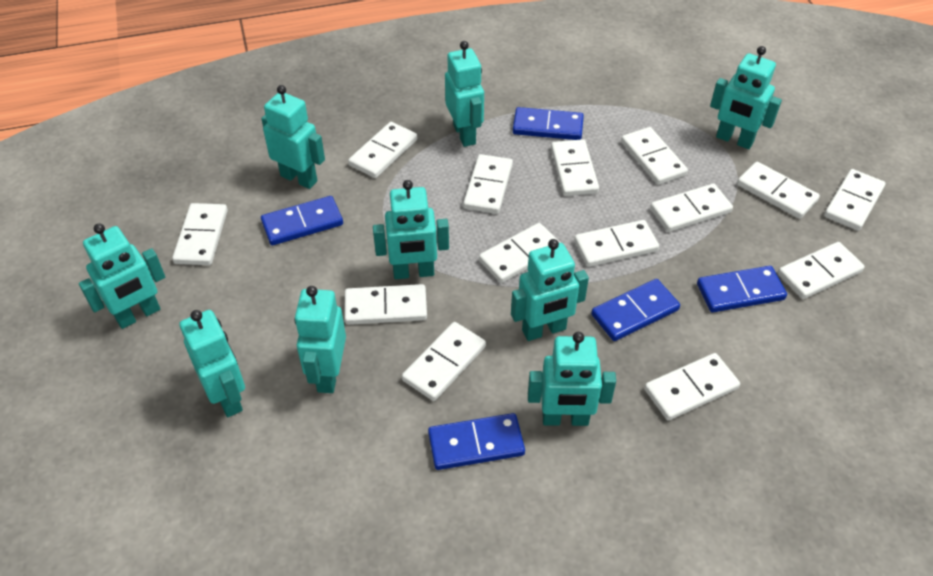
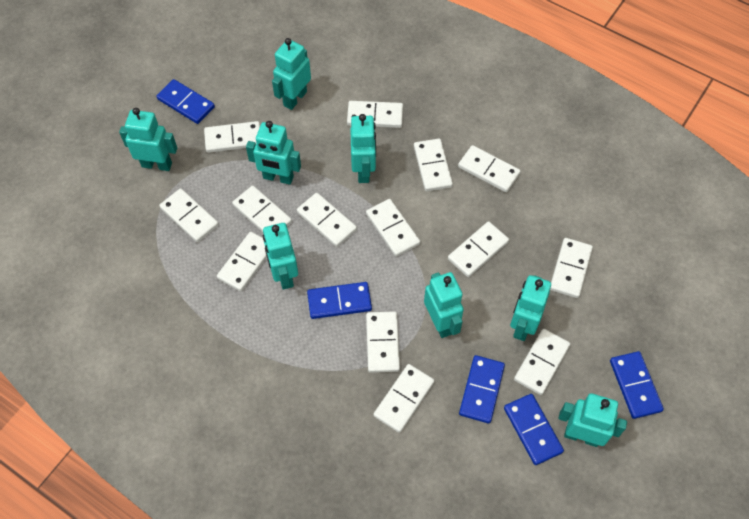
turquoise robot: [79,223,165,329] [179,310,245,417] [261,85,325,189] [294,286,346,393] [373,180,449,279] [445,41,484,147] [511,239,589,341] [528,332,616,426] [710,46,782,149] = 9 -> [119,108,177,171] [246,121,301,185] [263,223,298,290] [272,38,311,110] [350,114,376,183] [424,272,464,338] [510,275,551,341] [558,393,627,447] = 8

